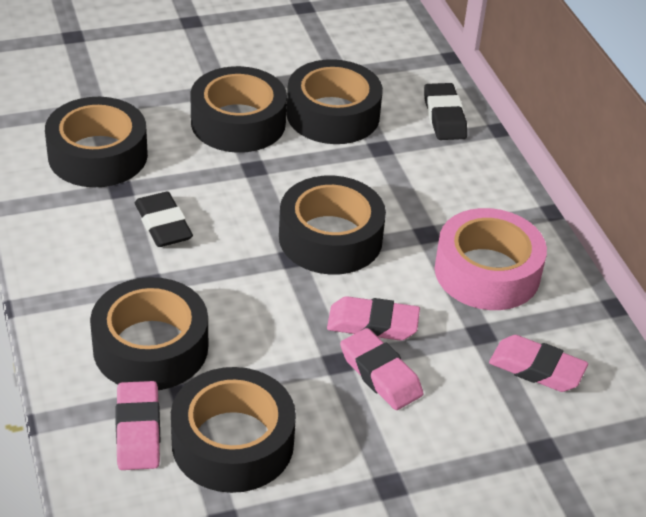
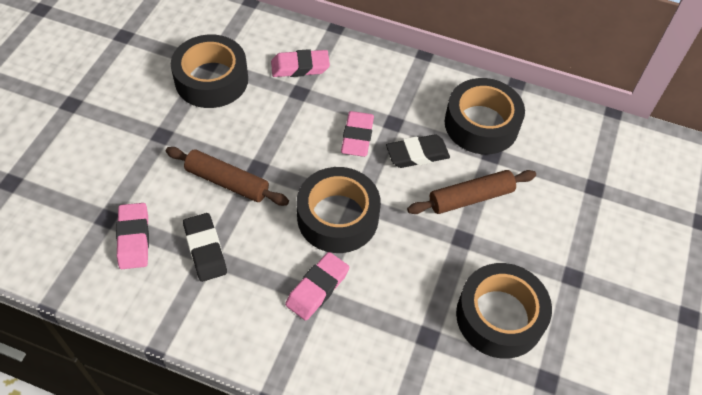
black tape: [45,97,148,187] [90,277,208,390] [171,367,296,493] [190,66,287,153] [279,176,386,275] [286,59,383,144] = 6 -> [171,34,248,108] [297,167,381,253] [445,78,525,154] [456,263,552,359] = 4
brown rolling pin: none = 0 -> [166,147,289,206] [407,170,536,214] = 2
pink tape: [435,208,547,310] = 1 -> none = 0

